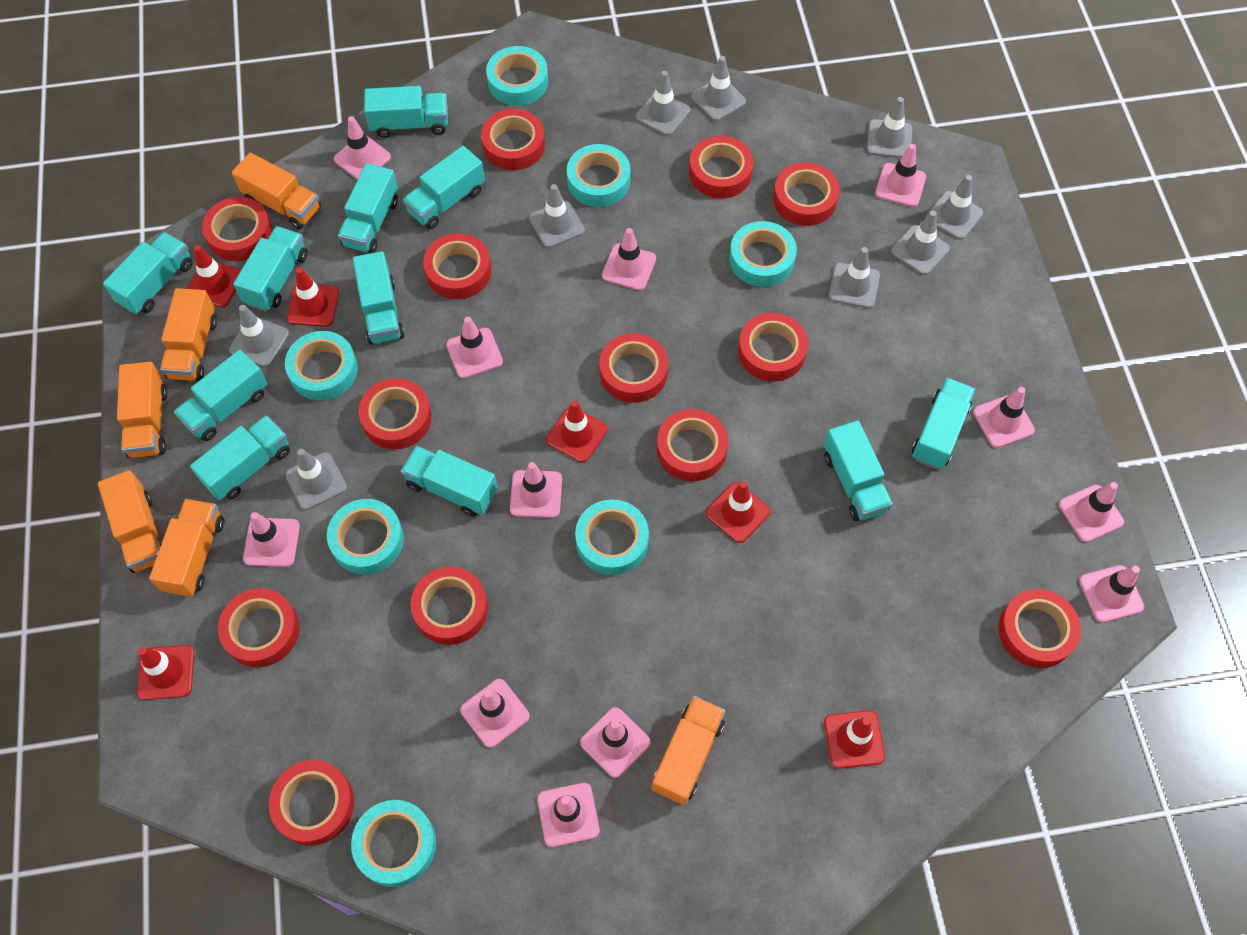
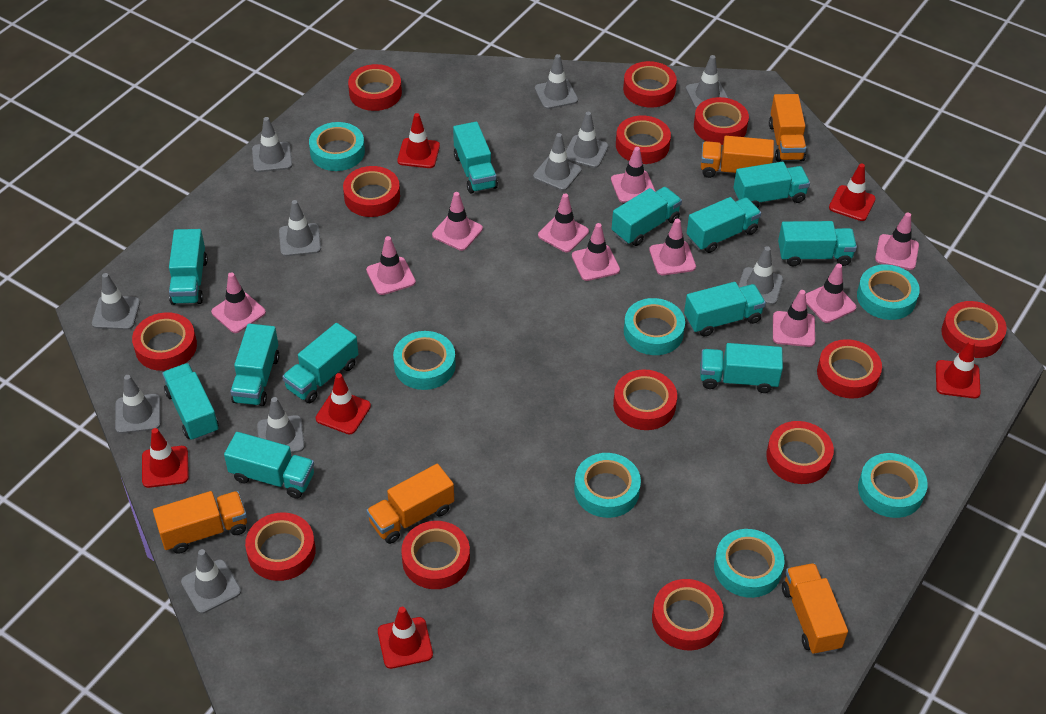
grey traffic cone: [229,305,289,367] [285,449,347,510] [529,184,585,248] [636,71,690,136] [691,56,746,121] [829,247,880,308] [867,97,912,158] [891,211,950,275] [926,175,983,240] = 9 -> [92,273,140,330] [115,375,161,434] [181,549,241,614] [252,117,292,172] [257,397,305,453] [279,200,321,256] [533,133,582,191] [535,54,578,109] [566,112,609,168] [686,55,728,108] [739,246,783,305] = 11
orange truck: [98,470,162,573] [117,362,168,458] [149,499,225,597] [160,288,217,381] [232,153,321,229] [652,696,725,805] = 6 -> [153,491,247,554] [367,464,454,544] [701,136,774,178] [769,94,806,162] [782,563,848,655] = 5
pink traffic cone: [243,512,300,567] [334,116,391,180] [446,317,503,379] [460,679,530,748] [510,462,562,518] [537,783,600,847] [580,707,651,778] [602,228,656,290] [875,144,926,207] [973,387,1035,448] [1059,482,1124,542] [1079,565,1144,623] = 12 -> [211,272,266,333] [366,236,416,295] [432,192,483,251] [538,193,589,253] [572,223,620,281] [611,147,656,203] [649,219,696,275] [773,290,815,347] [806,263,856,323] [875,212,919,270] = 10
turquoise truck: [103,232,193,315] [174,350,268,441] [190,415,290,501] [233,226,308,311] [338,163,398,253] [353,251,405,345] [364,86,448,138] [401,446,498,517] [403,146,485,229] [824,420,893,521] [912,378,975,469] = 11 -> [162,363,219,441] [169,229,208,305] [224,432,314,498] [230,324,280,406] [282,323,359,403] [453,122,498,194] [612,187,682,246] [684,282,766,337] [687,197,761,253] [700,343,783,393] [733,162,810,208] [778,221,857,266] = 12

